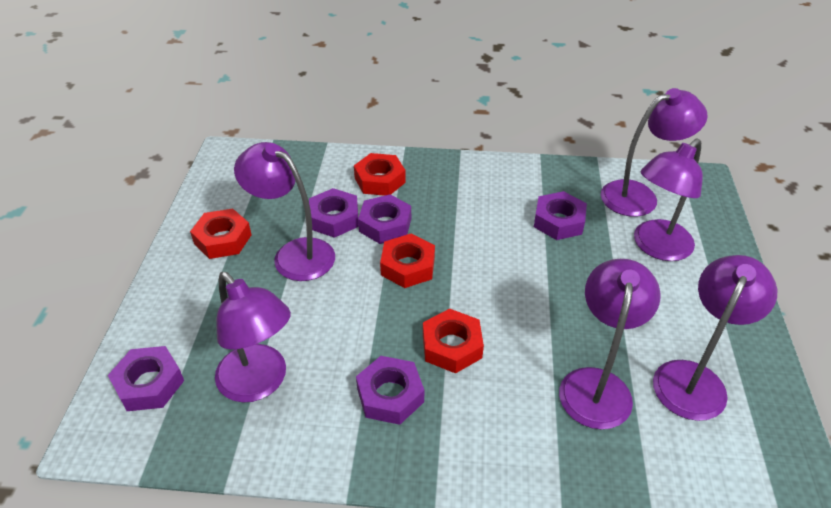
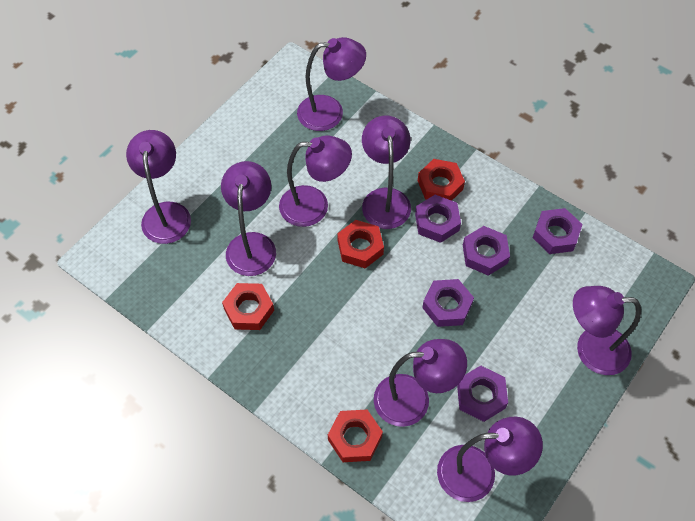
purple lamp: [215,272,291,403] [234,142,335,281] [559,259,661,430] [601,88,708,217] [634,138,703,261] [653,255,777,421] = 6 -> [126,130,191,244] [221,161,276,276] [279,136,352,227] [297,37,366,131] [362,116,411,229] [374,339,467,427] [437,417,543,502] [573,286,641,375] = 8

